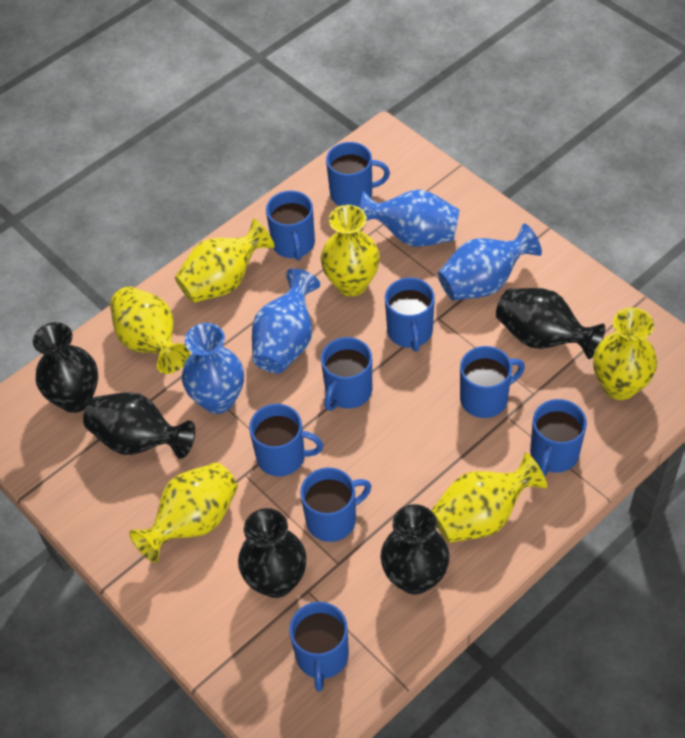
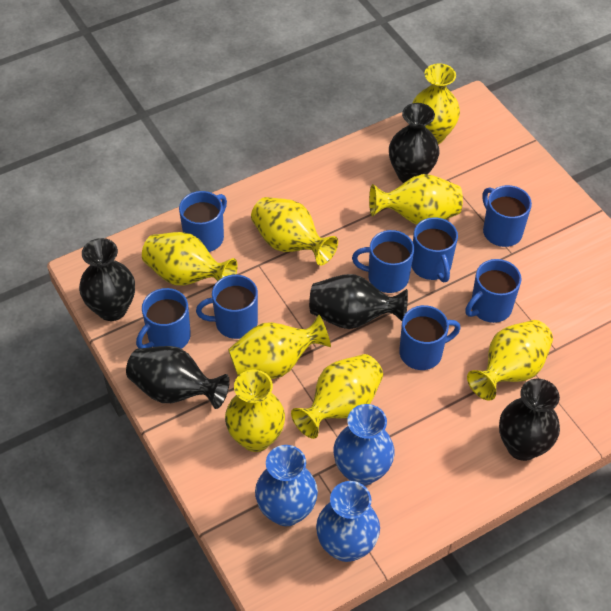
blue mug: [249,404,323,476] [266,191,315,261] [289,602,349,692] [300,468,371,542] [321,337,372,411] [326,142,390,207] [385,278,435,352] [460,346,525,418] [530,399,587,476] = 9 -> [136,288,191,349] [179,191,227,252] [196,275,258,339] [352,230,414,293] [399,305,461,370] [412,217,458,282] [465,259,521,323] [482,185,532,247] = 8
blue vase: [182,323,244,414] [252,269,320,373] [360,189,459,247] [438,223,542,301] = 4 -> [255,445,318,526] [316,481,380,562] [333,404,395,486] = 3
yellow vase: [110,286,190,374] [129,462,238,563] [175,219,275,303] [321,205,380,296] [431,453,547,543] [593,308,657,400] = 6 -> [142,232,238,286] [225,370,285,452] [228,314,331,379] [251,197,338,266] [291,354,383,439] [369,174,463,225] [412,63,460,144] [467,320,553,401] = 8

